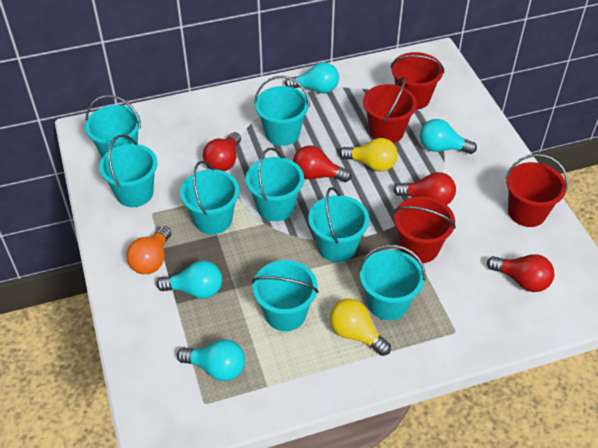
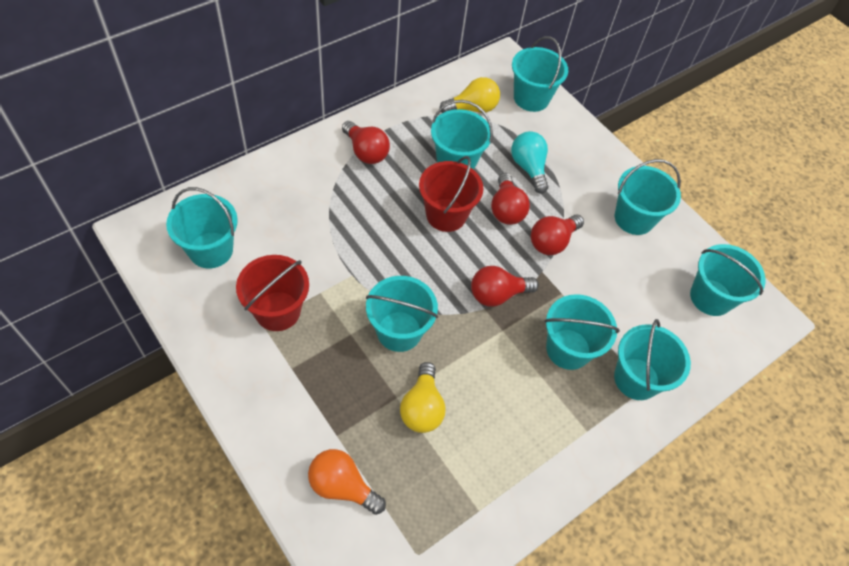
red bucket: [363,77,417,143] [390,52,444,110] [394,196,456,263] [506,154,568,227] = 4 -> [236,255,309,331] [419,156,483,232] = 2
turquoise light bulb: [156,260,222,299] [177,339,245,381] [285,62,339,93] [420,119,477,154] = 4 -> [511,131,549,194] = 1

